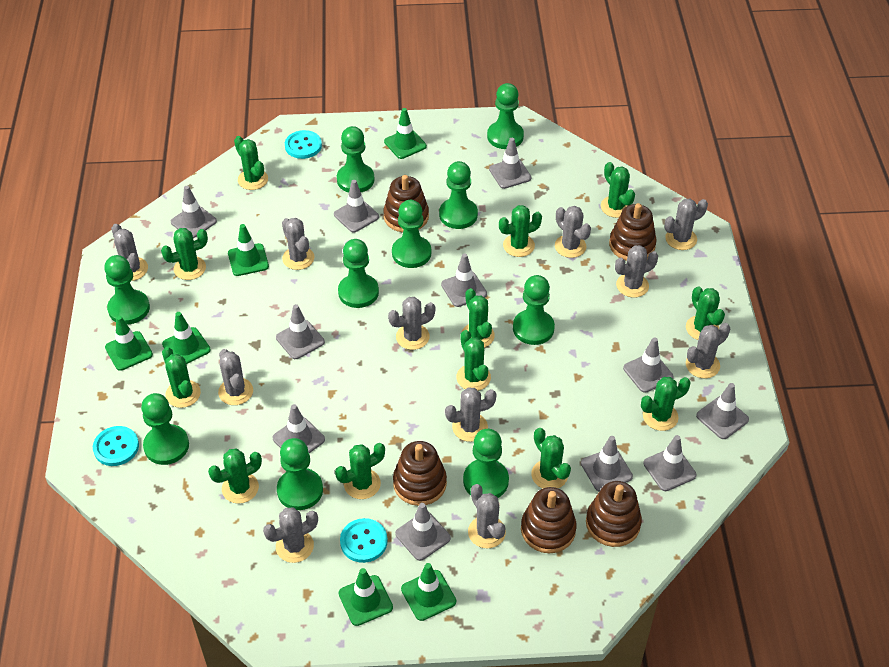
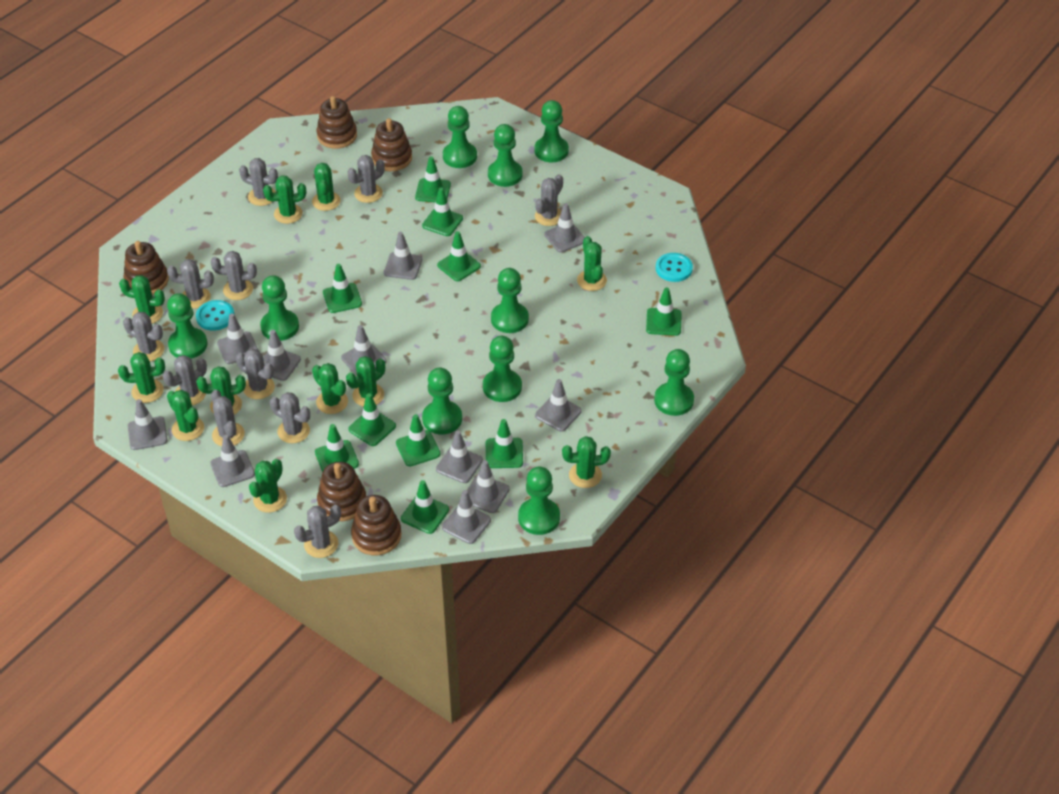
green cactus: [161,228,208,280] [162,347,201,408] [208,449,262,504] [234,136,268,190] [335,443,385,499] [456,330,491,391] [461,288,495,348] [499,205,542,257] [531,428,571,489] [601,162,635,218] [641,377,691,431] [686,286,725,340] = 12 -> [118,352,165,403] [119,275,165,324] [167,390,204,441] [196,366,246,415] [249,459,287,513] [263,176,306,224] [312,163,341,211] [312,363,348,414] [346,356,385,407] [562,436,611,488] [577,236,607,291] = 11
green traffic cone: [105,316,153,371] [162,312,211,364] [228,224,269,276] [339,568,393,626] [384,108,427,159] [401,563,456,621] = 6 -> [315,424,359,472] [323,264,362,313] [348,393,396,446] [396,414,441,466] [401,480,449,534] [415,156,451,202] [422,187,463,236] [437,231,481,281] [486,419,523,468] [646,287,682,336] = 10
turquoise button: [93,426,139,466] [285,130,322,159] [340,518,388,563] = 3 -> [196,300,235,331] [656,253,693,282] = 2

